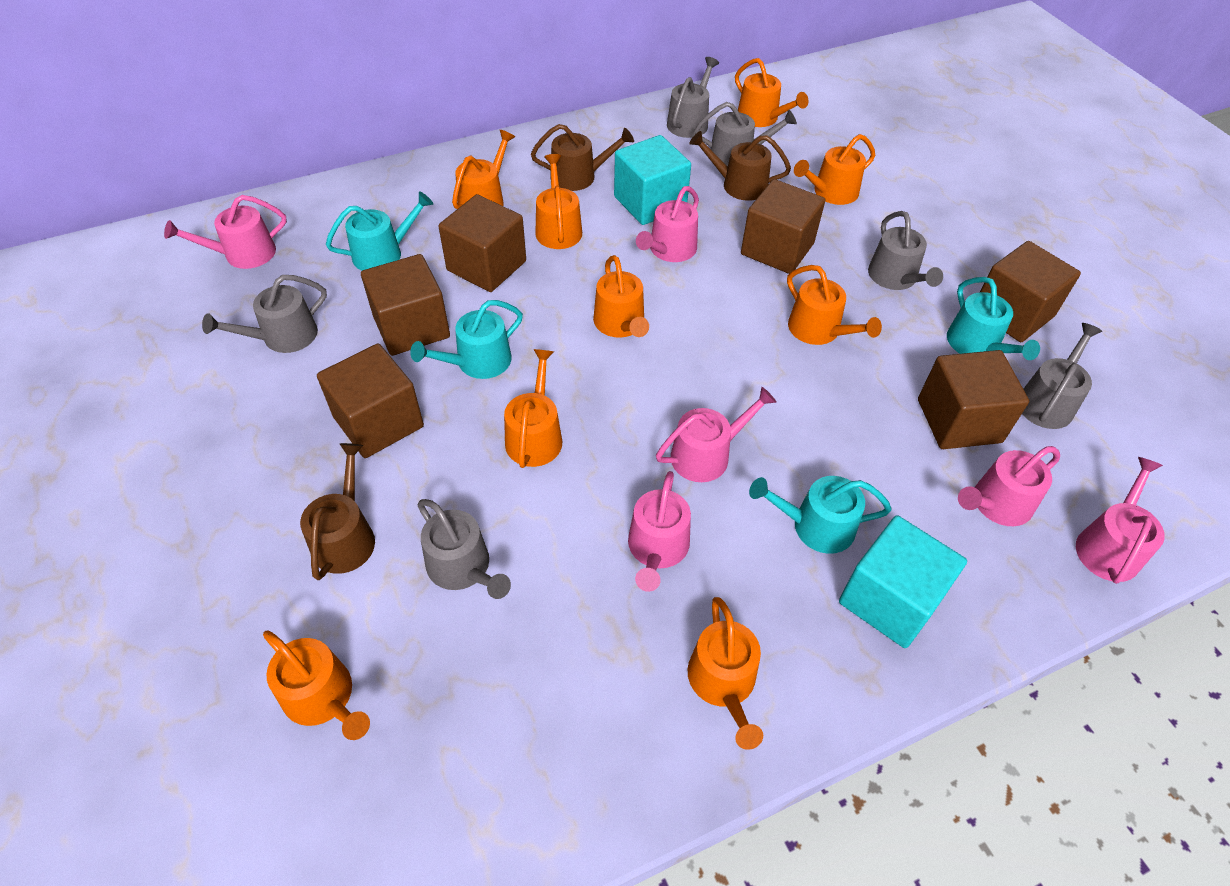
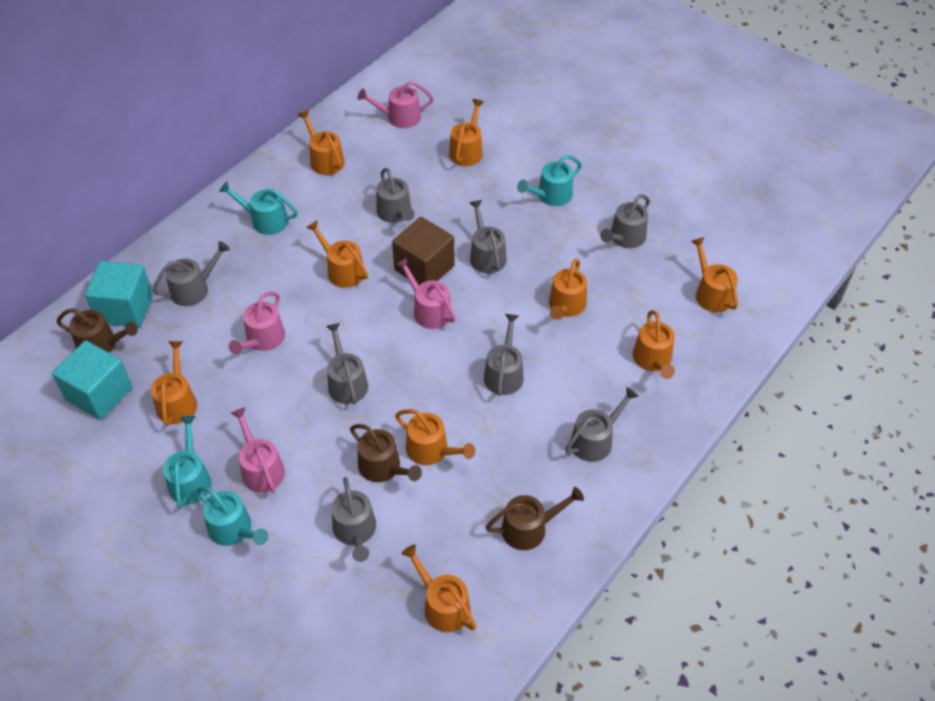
brown cube: [317,343,424,458] [361,254,450,356] [438,194,526,292] [741,179,825,274] [918,350,1029,449] [980,241,1081,342] = 6 -> [392,217,455,285] = 1
grey watering can: [202,275,327,353] [418,499,511,599] [667,57,719,138] [695,102,797,167] [868,211,943,290] [1022,323,1102,429] = 6 -> [152,241,230,306] [326,323,368,404] [331,477,376,562] [376,168,414,223] [470,200,506,273] [484,314,523,396] [565,387,639,462] [600,194,650,248] = 8
pink watering can: [164,195,287,269] [628,471,691,592] [636,186,699,262] [656,387,776,482] [958,446,1060,526] [1076,457,1165,584] = 6 -> [229,292,285,355] [231,407,285,493] [358,81,434,128] [395,258,456,329] = 4

